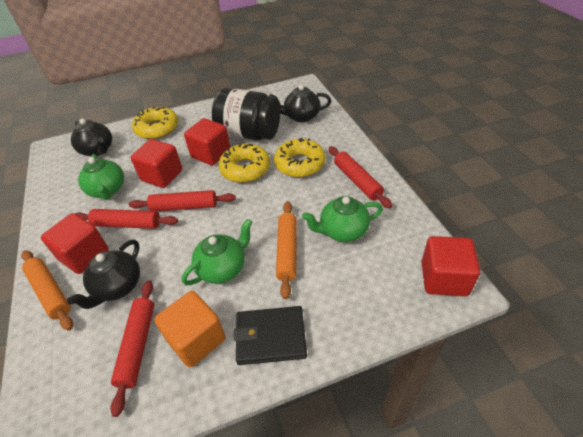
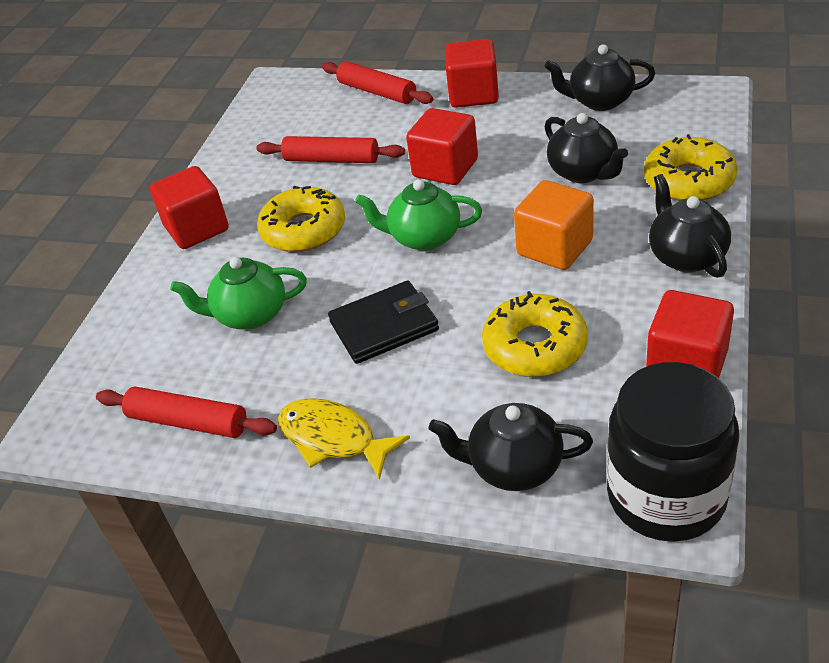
black teapot: [67,240,140,309] [71,118,112,156] [269,85,331,123] = 3 -> [429,403,593,491] [545,44,655,111] [545,113,628,183] [649,174,731,278] = 4
green teapot: [78,154,124,200] [182,219,252,285] [302,196,383,242] = 3 -> [170,257,307,329] [355,179,482,251] = 2
orange rolling pin: [21,250,73,331] [276,201,297,299] = 2 -> none = 0
red rolling pin: [75,209,178,229] [110,280,154,417] [129,190,236,211] [329,146,392,209] = 4 -> [96,386,277,438] [256,136,405,163] [322,61,433,104] = 3
yellow fish: none = 0 -> [278,398,410,480] = 1

